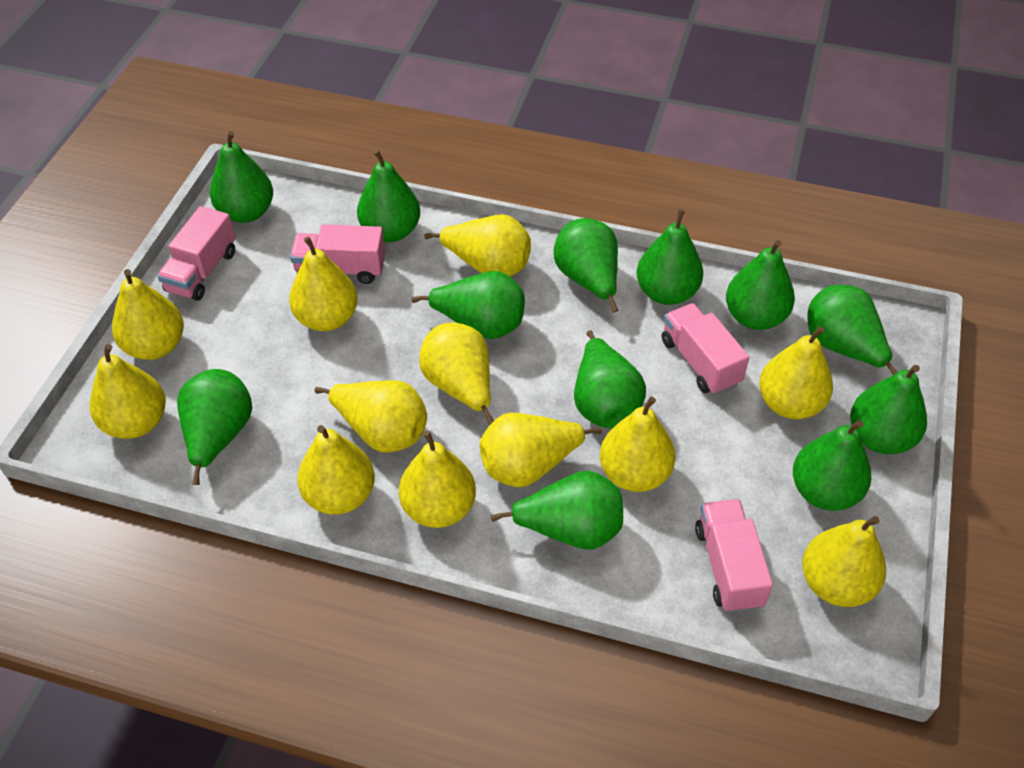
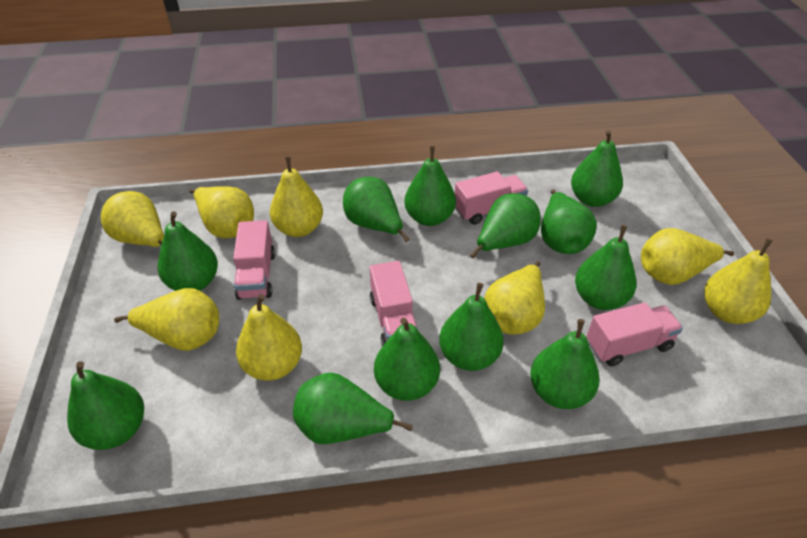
yellow pear: [90,344,166,439] [112,269,184,360] [289,236,358,331] [297,425,375,514] [314,380,427,452] [399,431,476,528] [419,322,494,425] [424,214,531,277] [480,413,602,487] [600,397,676,492] [759,326,833,419] [802,516,886,607] = 12 -> [101,191,164,247] [114,288,219,351] [189,186,254,238] [236,294,302,381] [270,156,323,237] [484,261,545,335] [641,228,734,285] [704,238,773,324] = 8

